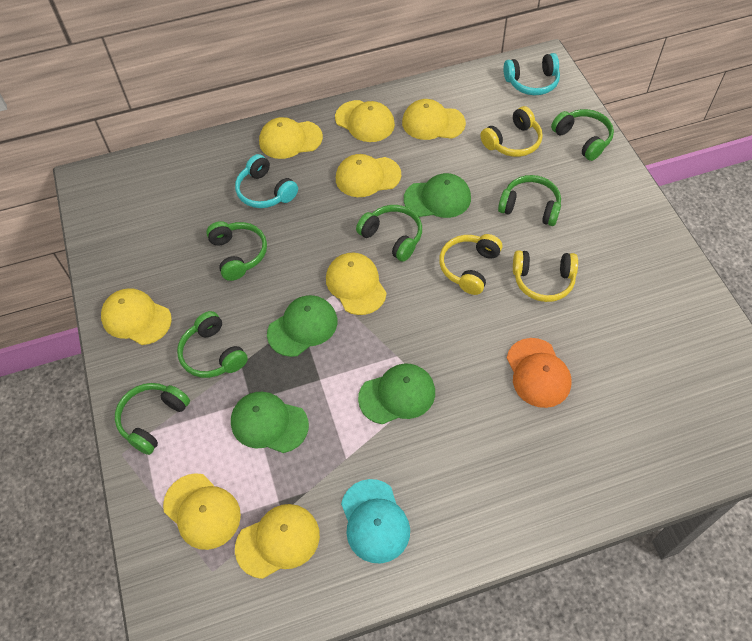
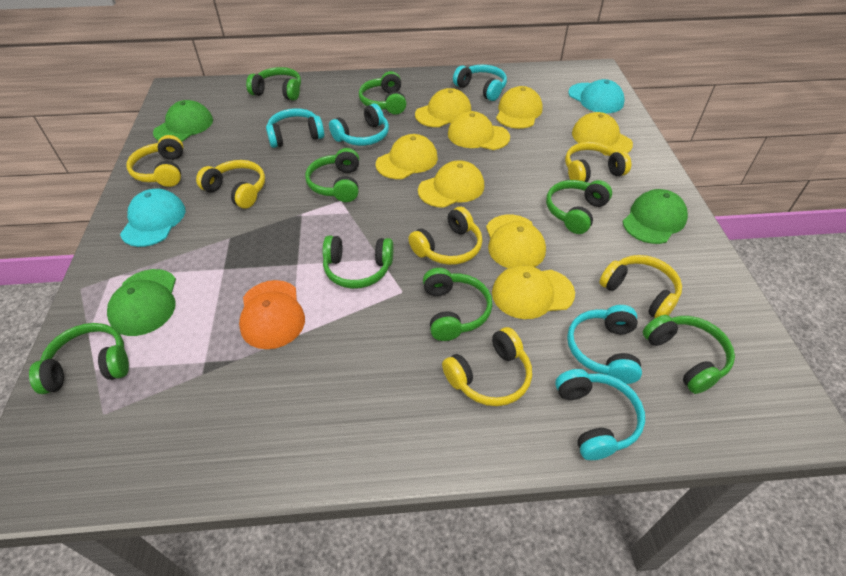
green cap: [231,392,309,453] [267,295,337,357] [358,364,435,424] [404,173,471,218] = 4 -> [107,269,176,336] [153,100,213,141] [623,189,688,244] = 3
green headphones: [115,383,190,455] [177,311,248,378] [206,221,267,281] [356,205,422,262] [498,175,561,226] [551,109,614,161] = 6 -> [29,323,129,394] [246,67,301,101] [305,148,359,202] [323,235,394,289] [359,71,406,115] [423,268,492,341] [546,180,612,234] [643,315,735,394] = 8
turquoise cap: [341,479,410,564] = 1 -> [120,189,185,247] [568,79,625,113] = 2
turquoise headphones: [235,154,298,208] [503,53,560,95] = 2 -> [266,108,325,148] [329,104,389,146] [453,65,507,101] [555,369,645,460] [567,305,642,384] = 5
yellow headphones: [439,234,502,295] [480,106,543,157] [513,250,578,302] = 3 -> [126,135,183,187] [196,160,265,209] [408,207,482,265] [442,327,532,406] [565,142,631,182] [599,255,682,318] = 6

